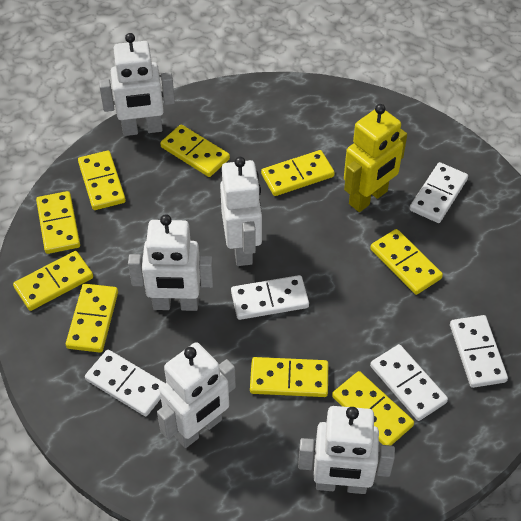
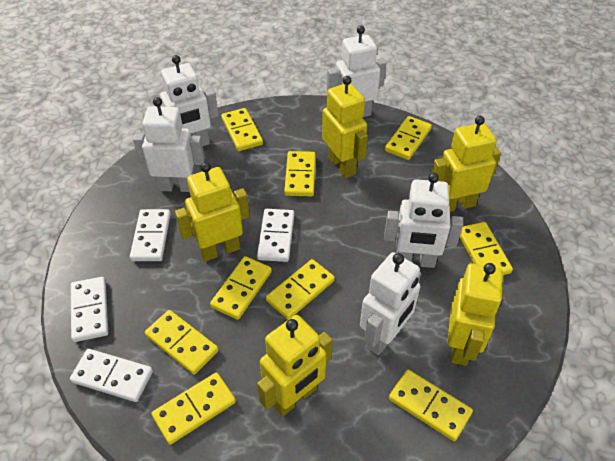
white domino: [85,350,165,416] [231,275,309,320] [370,344,448,421] [409,162,468,223] [450,315,508,388] = 5 -> [70,349,153,402] [71,277,108,342] [130,209,170,261] [257,209,294,262] = 4
yellow robot: [344,104,407,212] = 1 -> [175,162,249,262] [257,315,332,417] [322,76,368,178] [432,116,501,212] [447,263,503,366] = 5

